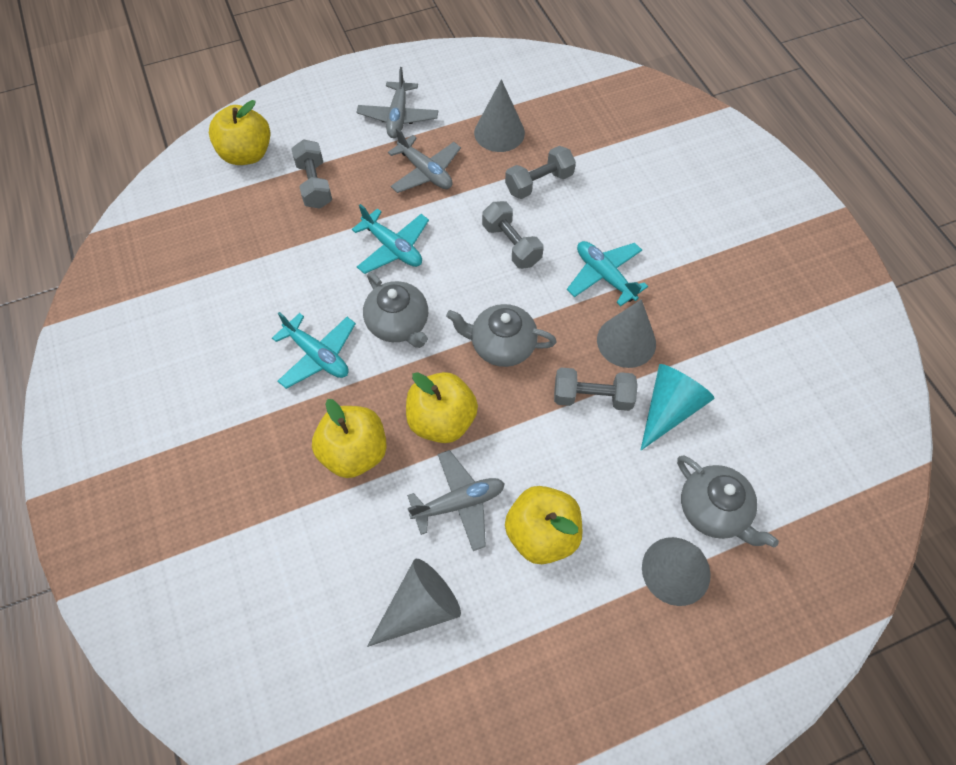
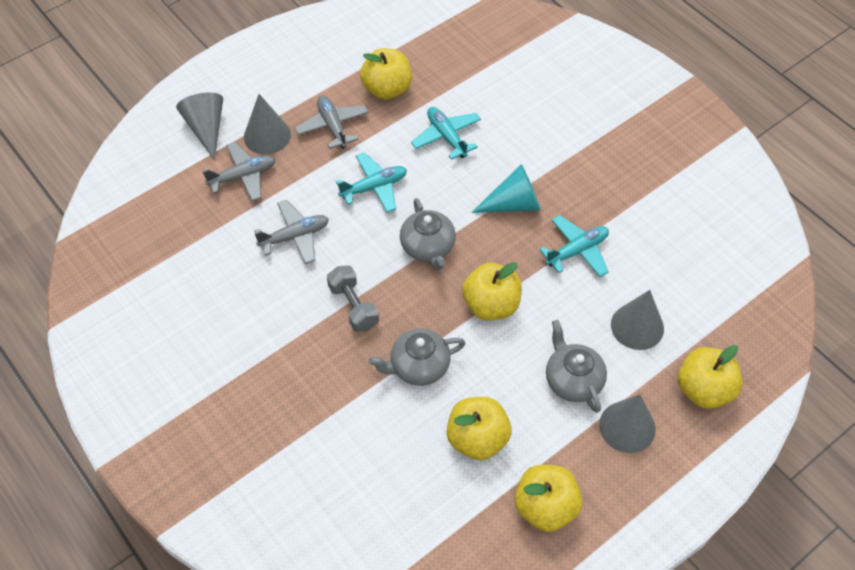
grey dumbbell: [291,139,332,209] [482,201,543,269] [505,146,576,199] [554,367,638,411] = 4 -> [327,265,379,332] = 1
yellow apple: [209,100,270,165] [312,399,387,478] [406,372,478,443] [505,486,583,564] = 4 -> [360,48,412,100] [447,397,512,460] [462,262,522,321] [515,465,582,532] [678,345,743,409] = 5

